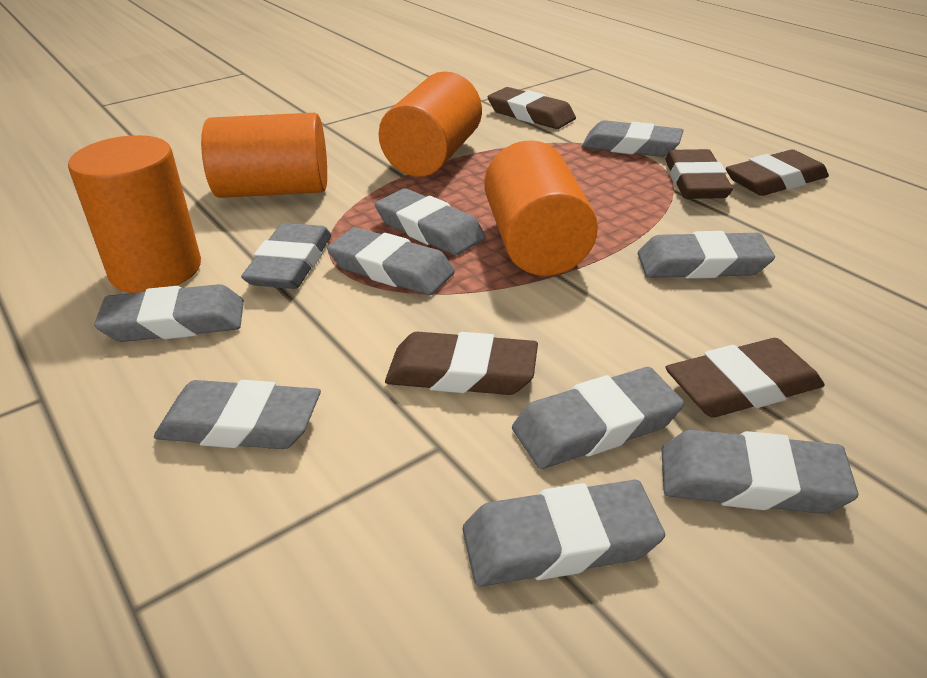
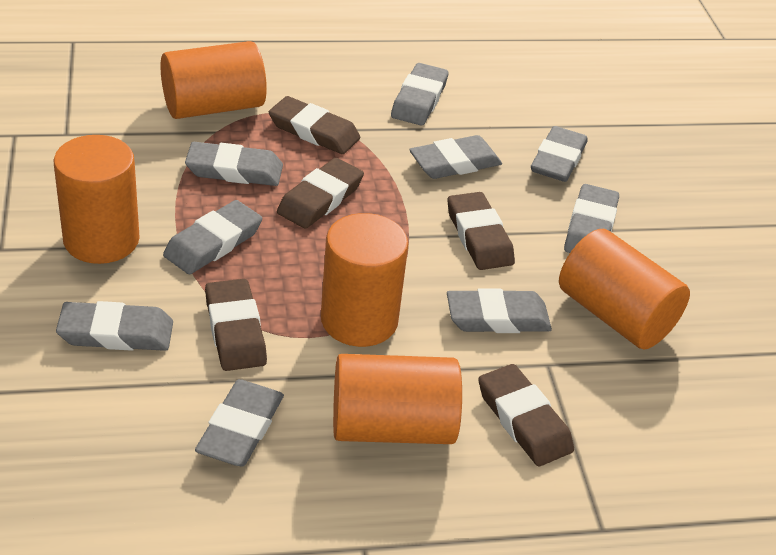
grey eraser: [94,284,244,342] [154,380,321,449] [241,223,331,289] [327,227,455,295] [375,188,485,255] [462,480,665,587] [512,367,684,469] [582,120,684,157] [638,231,775,279] [661,430,859,514] = 10 -> [56,301,173,351] [163,200,262,274] [185,142,283,186] [195,379,284,466] [391,63,448,126] [409,135,502,179] [447,288,552,333] [531,126,588,182] [564,184,619,253] = 9
orange cylinder: [68,135,201,293] [201,113,327,198] [379,71,482,177] [484,140,598,276] = 4 -> [54,135,140,264] [160,41,267,119] [321,213,409,347] [333,354,462,444] [559,229,690,350] = 5

